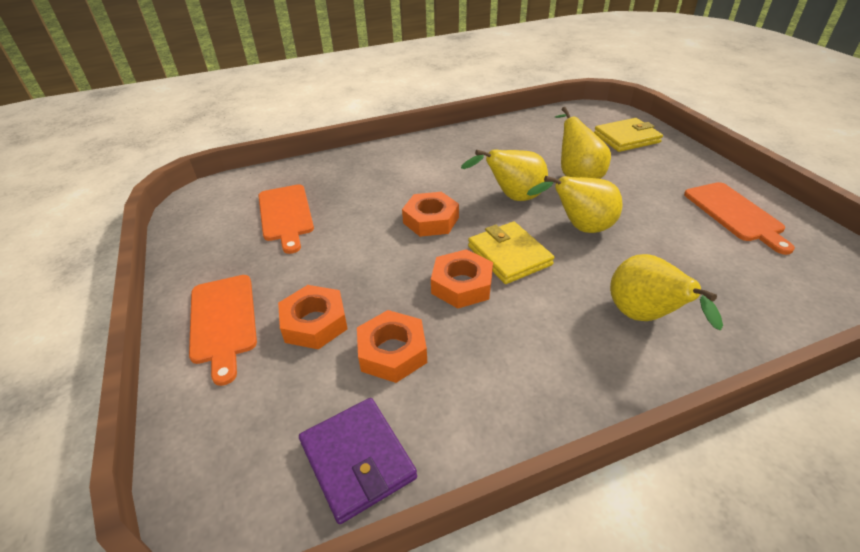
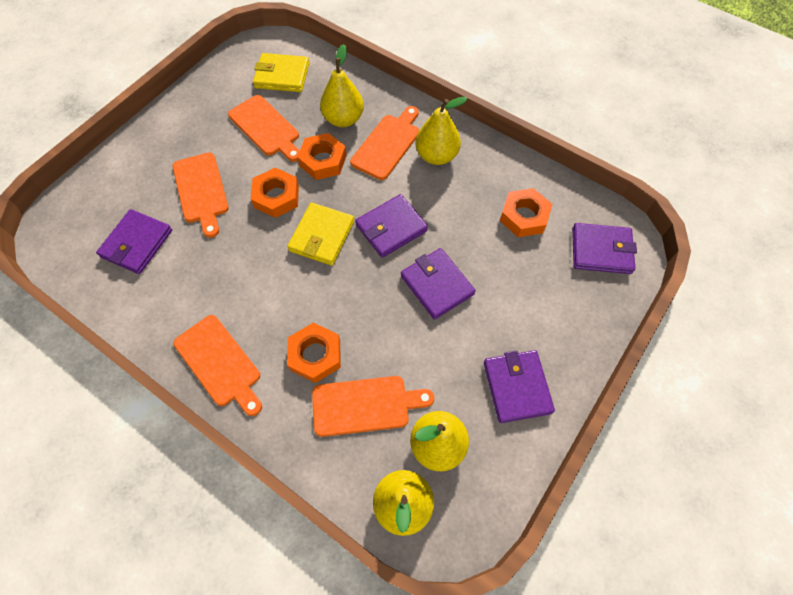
orange cutting board: [189,275,257,386] [258,184,314,254] [684,182,795,255] = 3 -> [173,152,229,238] [173,315,262,416] [228,95,300,162] [312,376,434,437] [350,106,419,180] = 5
purple wallet: [299,398,417,524] = 1 -> [96,209,172,274] [355,194,428,258] [401,248,476,320] [484,350,555,423] [572,223,637,274] = 5

